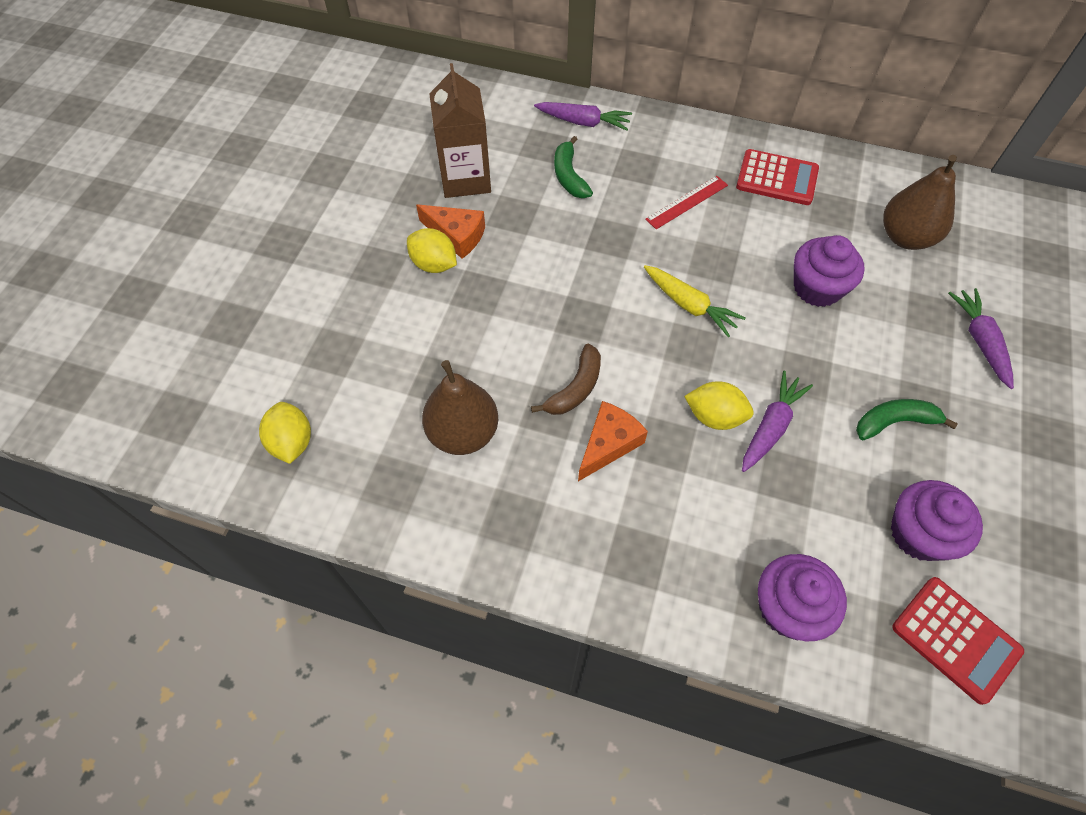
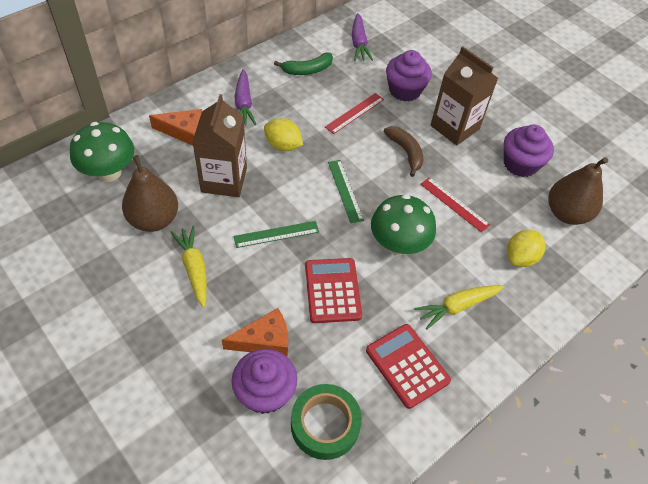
brown carton: [429,63,491,198] = 1 -> [192,94,247,197] [431,46,498,146] = 2
green banana: [554,136,593,198] [856,399,958,440] = 2 -> [274,53,333,75] = 1
green mushroom: none = 0 -> [70,122,134,182] [371,194,436,255] = 2
green ruler: none = 0 -> [234,221,319,248] [328,160,364,223] = 2
green tape: none = 0 -> [291,384,362,460] = 1
purple carrot: [534,102,632,131] [742,371,813,472] [948,288,1014,389] = 3 -> [235,69,256,126] [352,13,373,61] = 2
red ruler: [645,176,728,229] = 1 -> [325,93,384,134] [420,177,490,233] = 2
yellow carrot: [644,265,745,337] = 1 -> [170,226,207,308] [414,285,504,330] = 2
yellow lemon: [259,402,311,464] [407,228,457,273] [684,381,753,430] = 3 -> [264,118,303,151] [507,230,545,267] = 2

